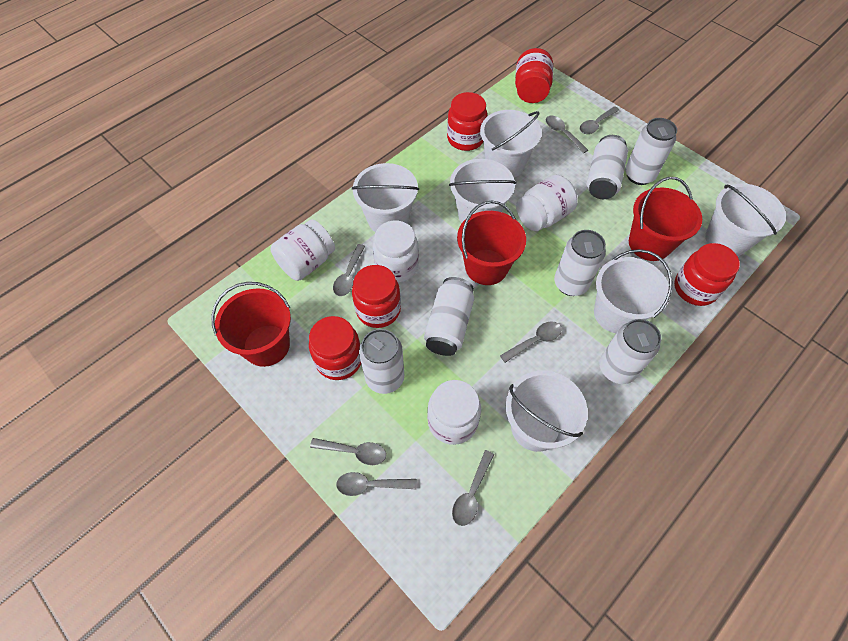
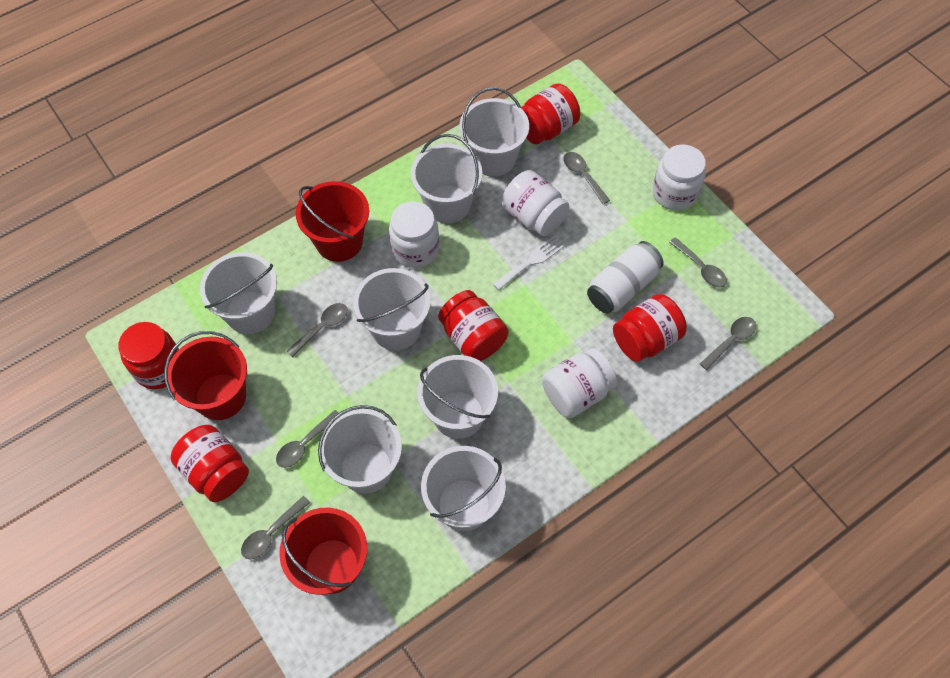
grey spoon: [310,438,386,465] [333,244,365,296] [336,472,417,496] [452,450,494,526] [500,322,562,363] [546,116,588,153] [580,106,619,134] = 7 -> [241,496,310,559] [276,410,338,468] [287,303,348,357] [563,152,610,204] [669,237,727,288] [700,317,756,370] = 6
white bucket: [352,163,419,232] [449,159,516,223] [480,110,542,178] [506,370,588,452] [594,249,673,333] [705,184,786,256] = 6 -> [200,252,277,334] [318,405,402,494] [353,268,431,350] [411,134,482,223] [417,355,498,439] [421,446,506,531] [460,87,529,177] = 7
white can: [359,329,404,394] [424,277,474,356] [554,230,606,296] [587,135,628,199] [599,319,661,384] [625,118,677,185] = 6 -> [587,241,664,313] = 1
white fork: none = 0 -> [493,236,565,290] = 1

